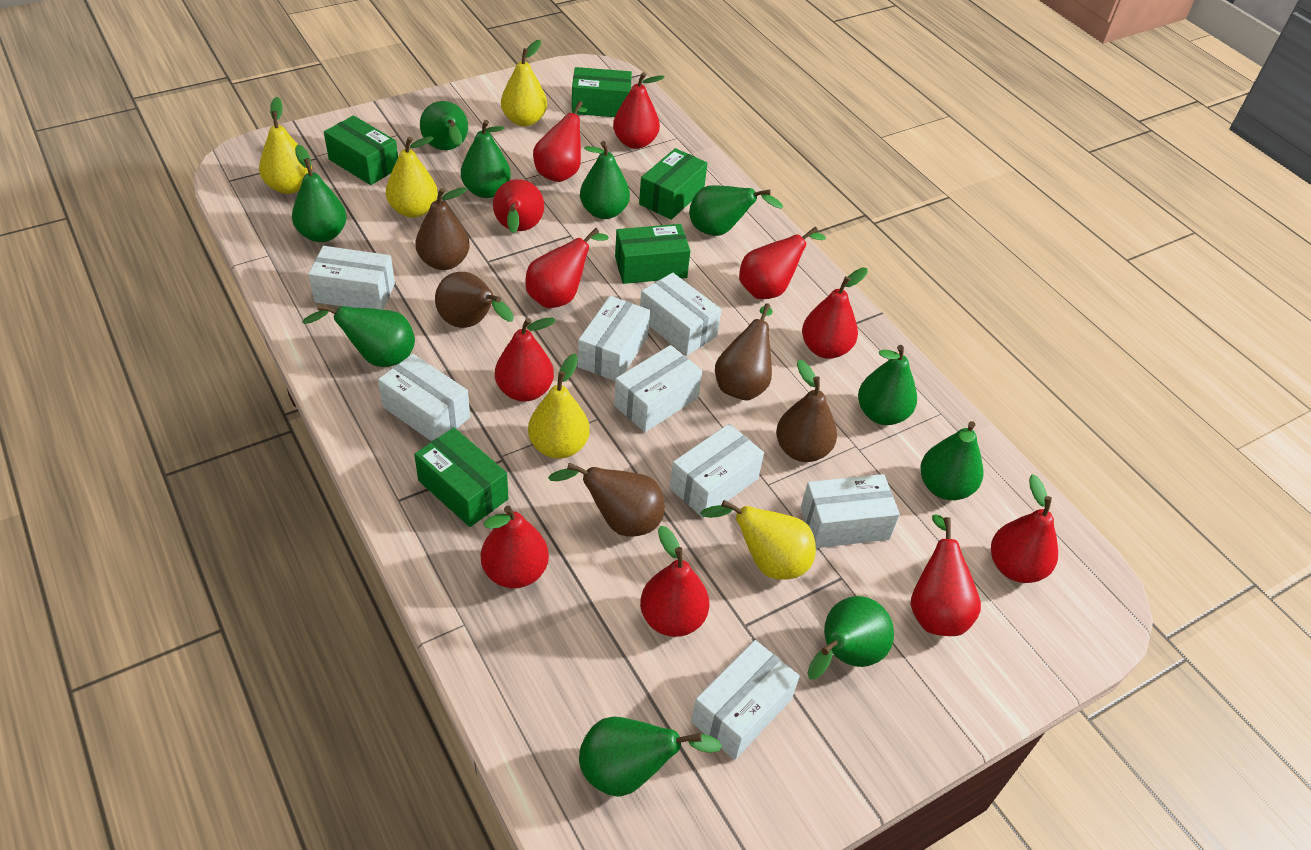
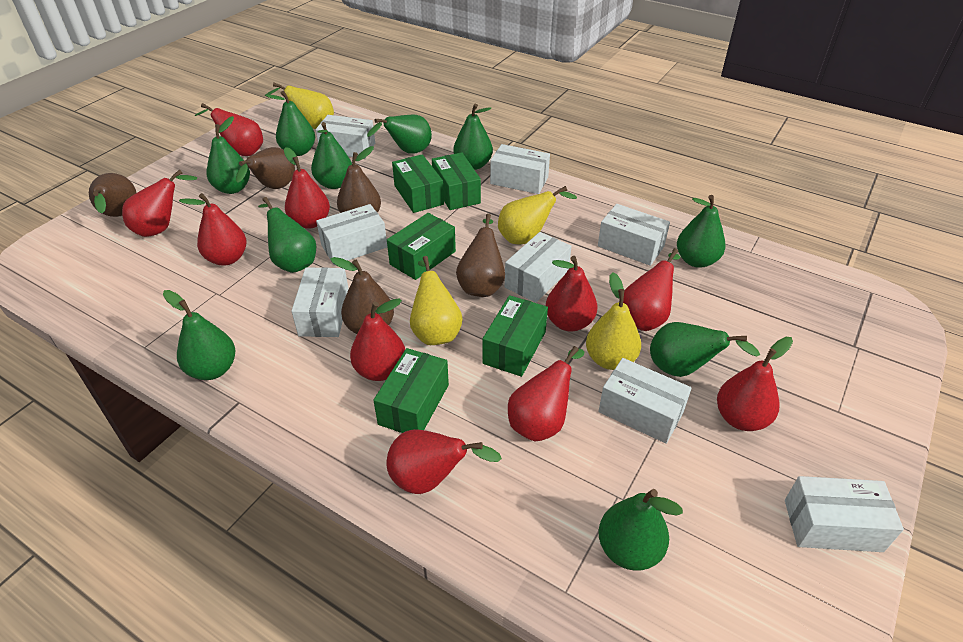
red pear: [481,506,549,588] [493,179,544,233] [495,318,556,402] [526,228,609,308] [533,101,587,182] [613,72,665,149] [640,526,709,637] [739,227,826,299] [802,267,868,359] [911,514,981,636] [991,474,1058,583] = 11 -> [122,169,197,237] [179,193,247,266] [194,103,263,156] [284,147,330,229] [350,298,405,381] [386,429,502,494] [508,346,585,442] [546,256,597,331] [623,248,681,331] [717,337,793,431] = 10
yellow pear: [259,97,312,194] [386,136,438,218] [501,40,547,126] [528,354,590,459] [701,500,816,580] = 5 -> [267,83,334,129] [410,256,463,345] [498,186,577,244] [586,272,641,370] = 4

